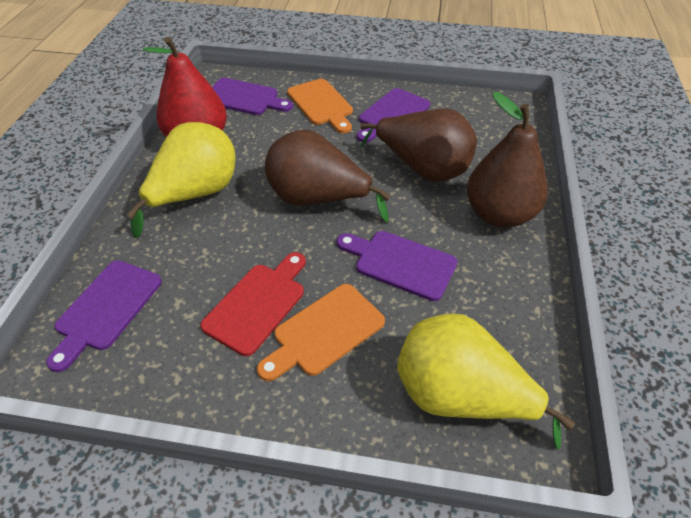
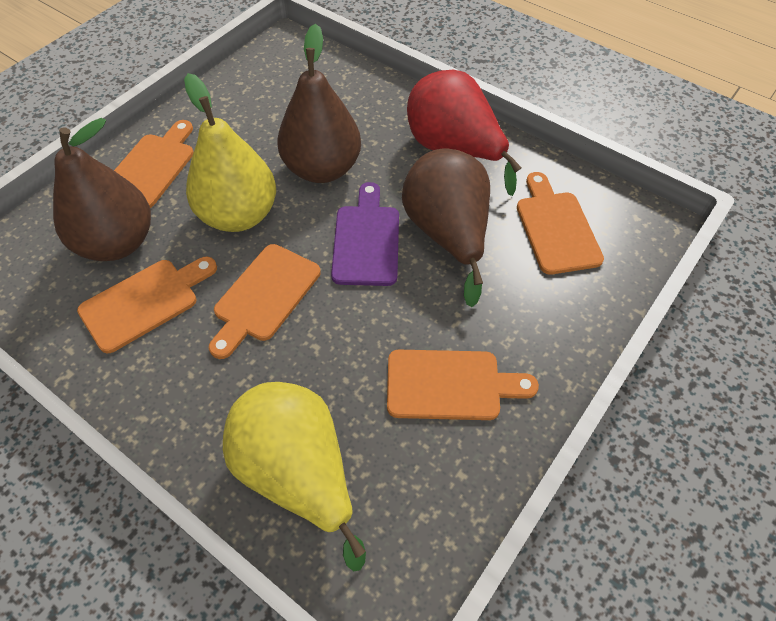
orange cutting board: [257,284,385,381] [287,79,353,134] = 2 -> [77,257,217,353] [114,120,194,208] [209,244,321,359] [387,350,539,420] [517,172,604,275] = 5
purple cutting board: [46,260,162,372] [212,78,293,115] [337,231,457,301] [357,88,430,143] = 4 -> [331,182,399,286] = 1
red cutting board: [200,252,306,356] = 1 -> none = 0

